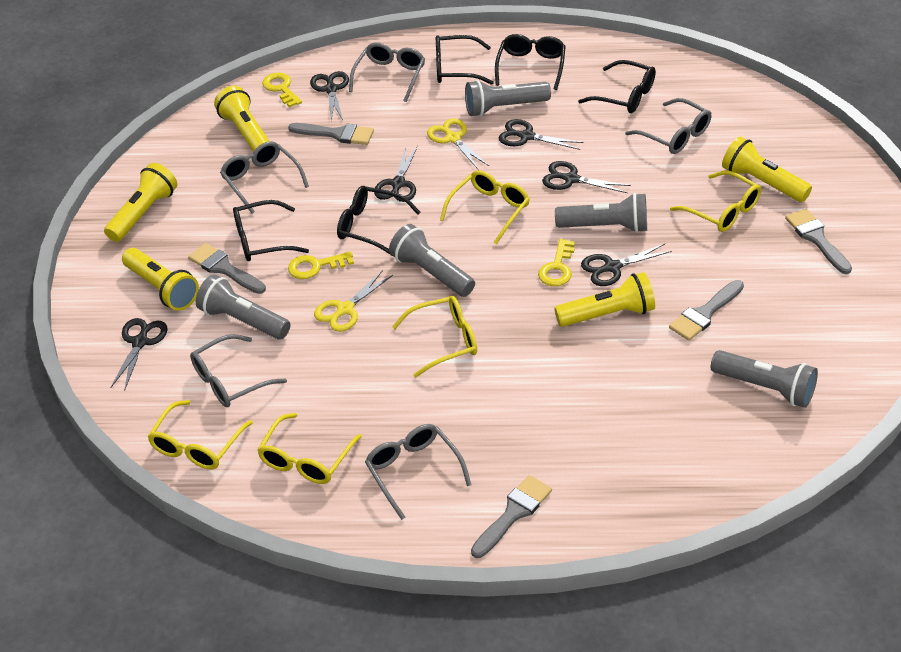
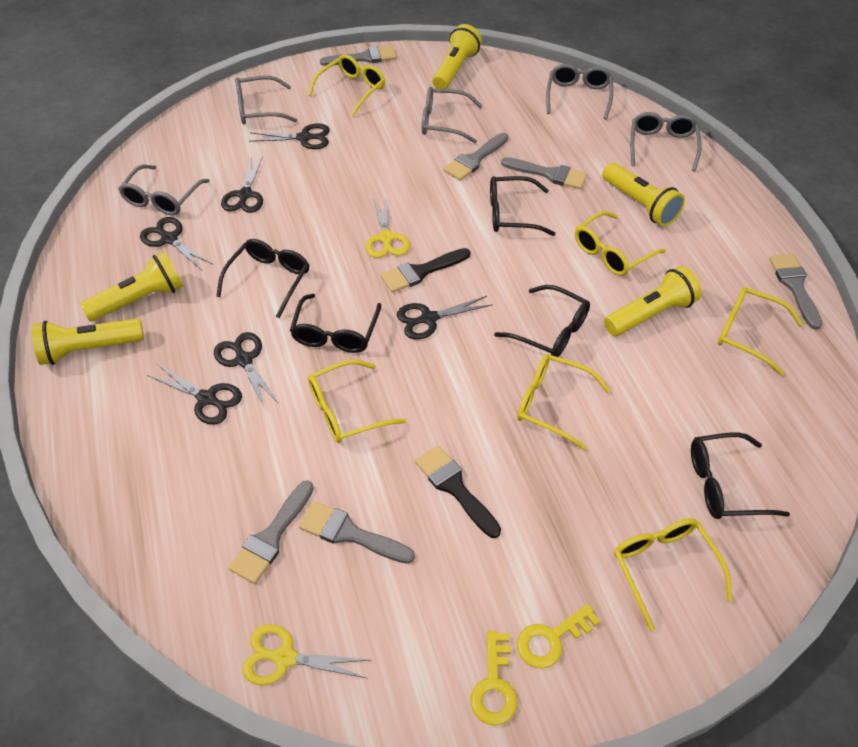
black brush: none = 0 -> [381,248,471,293] [415,445,501,538] = 2
grey brush: [188,243,266,294] [288,123,374,145] [471,475,552,558] [669,280,744,341] [785,209,852,274] = 5 -> [228,480,314,584] [299,501,415,564] [320,46,397,66] [443,133,508,181] [501,157,587,189] [769,254,822,330] = 6
grey flashlight: [196,274,290,339] [389,224,475,297] [465,80,551,117] [555,193,647,233] [711,350,818,408] = 5 -> none = 0
yellow glasses: [147,400,253,469] [257,413,362,484] [392,296,477,377] [440,170,530,245] [670,171,761,232] = 5 -> [308,54,385,116] [308,360,406,443] [517,354,610,450] [575,211,666,276] [614,518,733,631] [718,287,803,375] = 6
yellow key: [262,73,302,108] [288,251,354,279] [538,239,575,286] = 3 -> [470,631,518,726] [517,604,600,669] = 2

